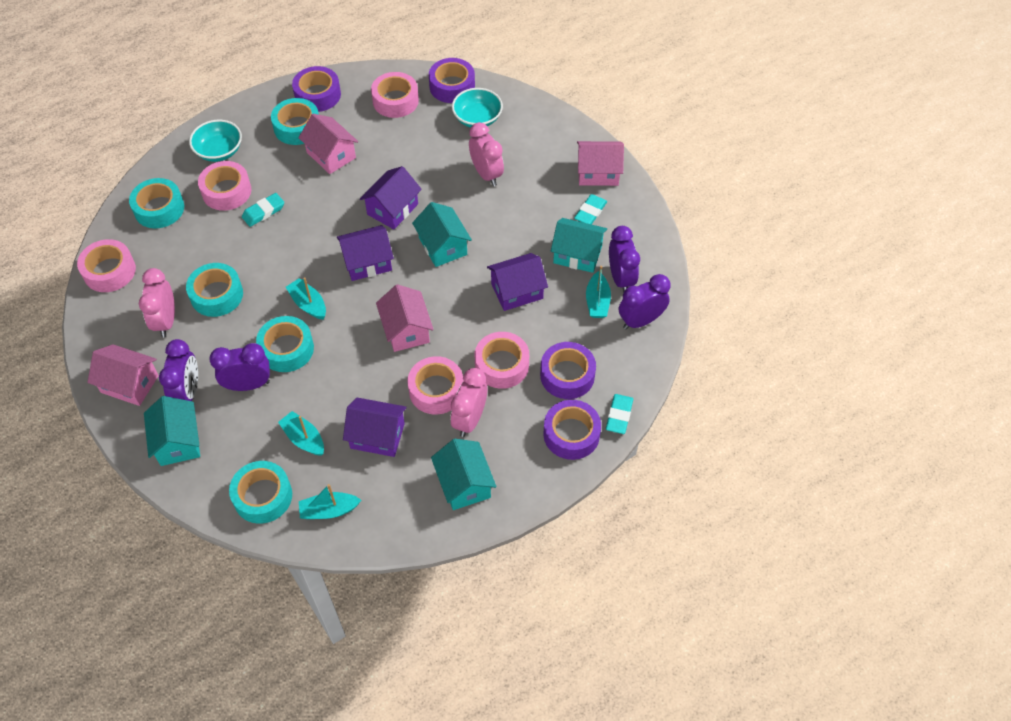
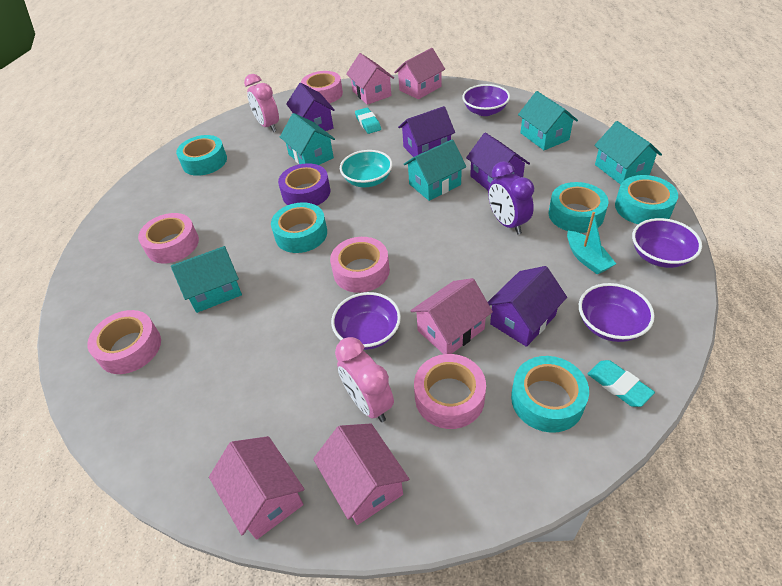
pink clock: [139,268,175,337] [450,368,487,437] [469,122,504,186] = 3 -> [244,74,279,132] [335,337,394,422] = 2
pink house: [87,344,159,406] [298,114,358,174] [376,284,434,352] [577,141,624,186] = 4 -> [209,436,304,540] [313,423,409,525] [346,53,394,105] [394,48,445,99] [410,278,493,354] = 5
purple bowl: none = 0 -> [331,292,401,350] [462,84,510,116] [579,283,655,342] [632,218,702,268] = 4
purple clock: [159,339,198,401] [209,343,270,391] [609,226,640,293] [619,274,671,329] = 4 -> [488,161,534,234] = 1
purple tape: [292,66,341,112] [429,58,475,103] [540,342,596,399] [543,400,601,460] = 4 -> [278,163,331,206] = 1
turquoise boat: [278,411,324,456] [286,278,326,320] [299,484,361,519] [586,266,611,318] = 4 -> [567,212,616,274] = 1
turquoise bowl: [189,120,242,162] [452,88,503,128] = 2 -> [340,150,393,187] = 1
turquoise eraser: [242,193,284,227] [574,194,607,225] [606,394,633,434] = 3 -> [355,108,381,134] [588,360,655,407] = 2
turquoise house: [144,396,200,466] [412,202,472,267] [431,439,497,510] [551,218,607,273] = 4 -> [171,246,242,313] [280,113,335,165] [404,139,466,201] [518,91,578,150] [594,121,662,185] = 5

